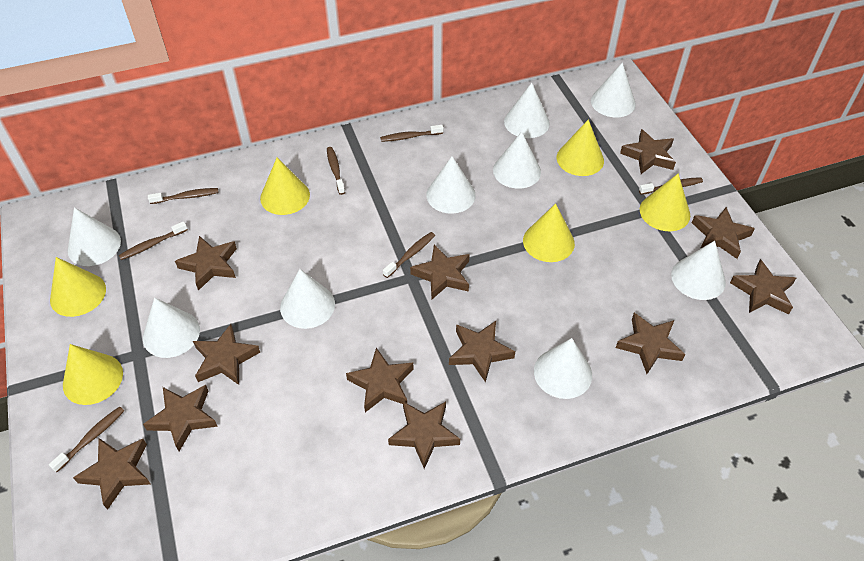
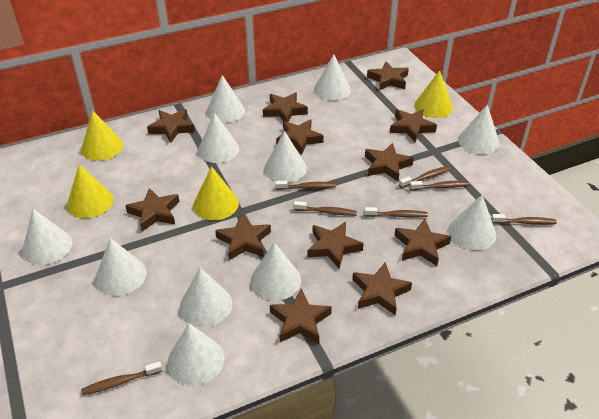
white cone: [68,207,121,266] [143,298,200,358] [280,269,335,329] [426,156,476,214] [493,132,541,189] [504,83,550,138] [534,338,592,399] [591,63,636,117] [671,241,726,300] = 9 -> [22,209,72,265] [95,238,147,296] [168,323,224,385] [180,268,233,327] [198,113,239,163] [206,75,245,123] [250,242,301,301] [264,131,307,183] [314,54,351,101] [448,195,497,250] [458,104,499,154] = 11
yellow cone: [50,257,106,317] [63,344,123,405] [260,158,310,215] [523,204,575,262] [556,120,604,176] [640,173,690,231] = 6 -> [67,165,113,218] [81,110,123,161] [193,166,239,220] [414,70,453,118] = 4

